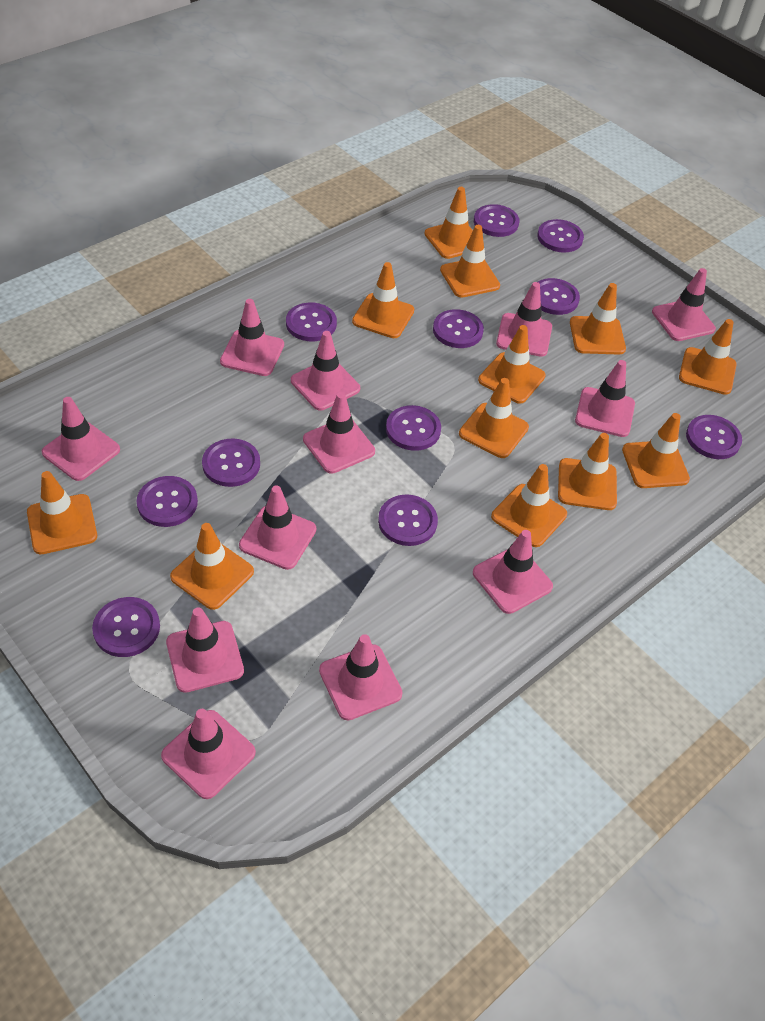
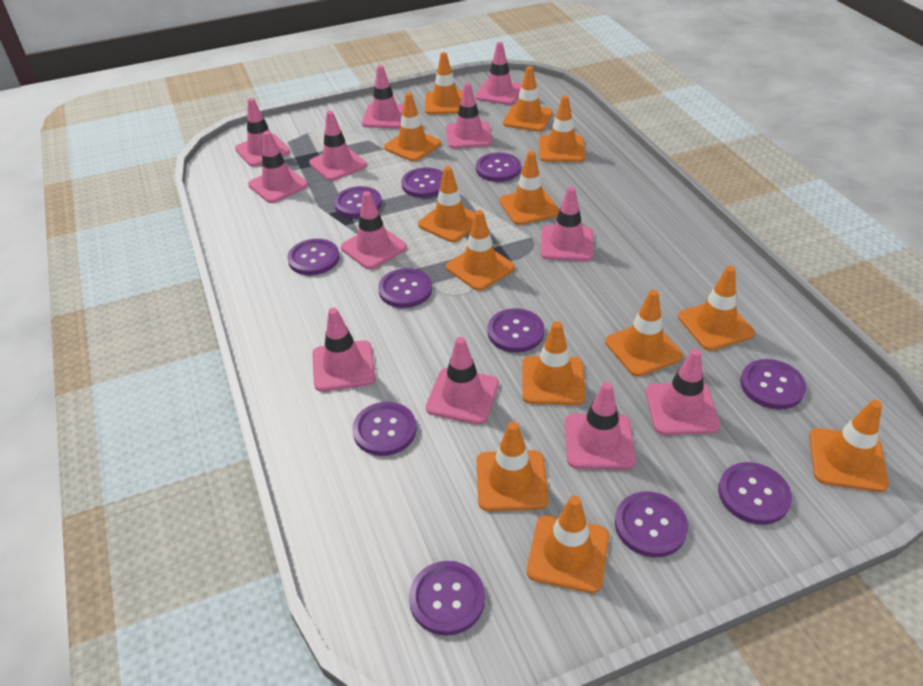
orange traffic cone: [27,471,97,554] [170,523,254,610] [352,262,414,338] [425,187,473,259] [440,225,500,298] [459,378,529,458] [478,325,546,404] [491,464,567,547] [558,433,617,510] [570,283,626,355] [622,413,690,488] [679,319,737,395] = 12 -> [384,93,441,161] [418,166,475,242] [425,52,463,114] [446,210,515,291] [476,422,549,511] [499,151,559,225] [503,66,553,132] [522,321,585,405] [527,496,609,593] [539,95,585,162] [605,290,683,377] [678,266,755,351] [809,400,889,492] = 13

